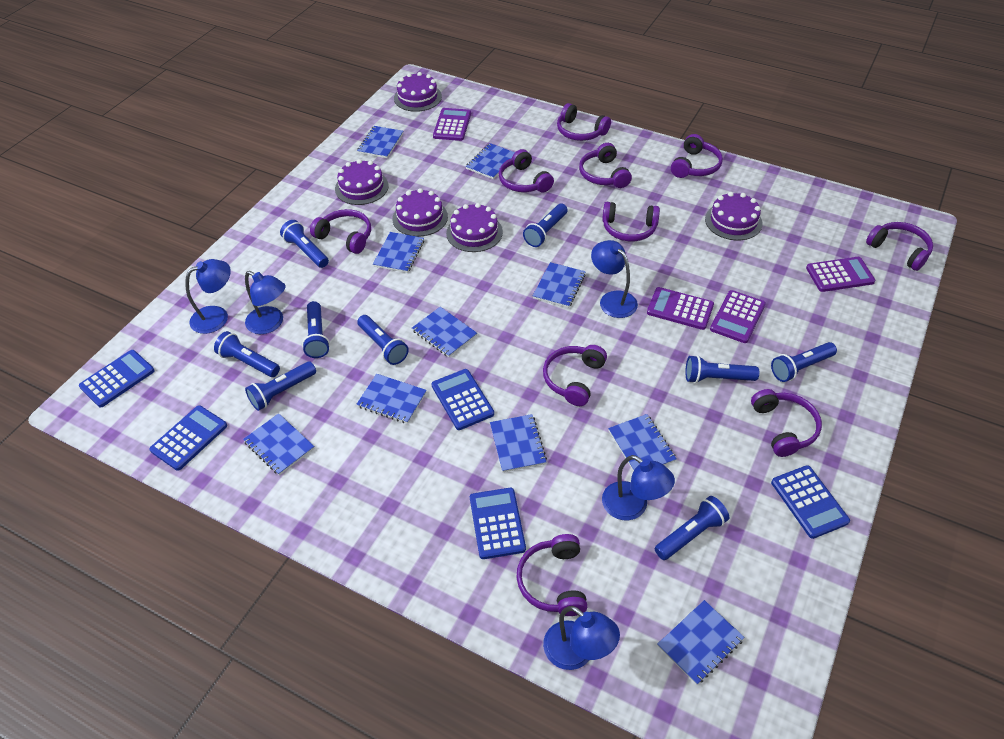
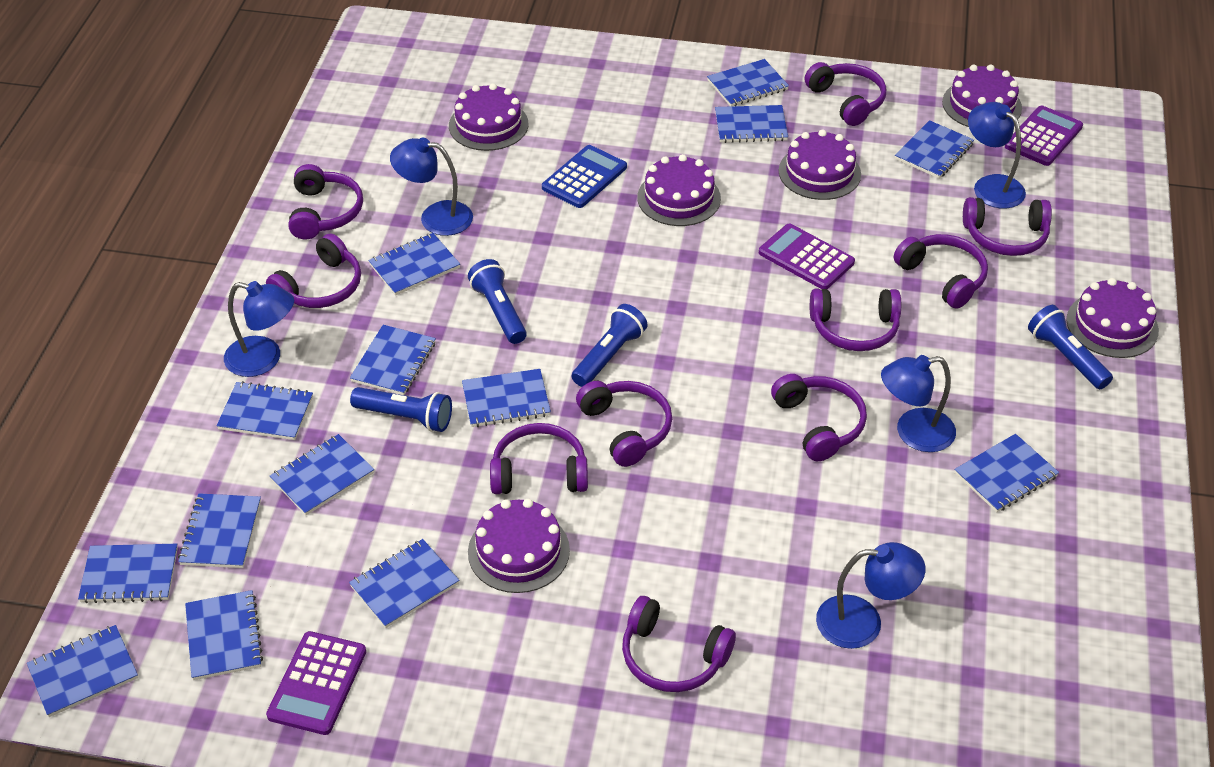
blue calculator: [79,350,155,407] [149,405,227,471] [432,369,494,430] [470,488,526,559] [771,465,850,539] = 5 -> [542,145,627,208] = 1
blue flashlight: [214,331,280,377] [245,361,316,411] [280,220,329,268] [302,301,330,358] [357,315,409,365] [523,204,568,247] [654,496,729,560] [685,355,759,383] [771,342,837,382] = 9 -> [350,387,452,432] [468,259,527,344] [571,304,648,387] [1028,305,1113,389] = 4
blue notebook: [243,413,315,475] [356,374,427,424] [357,126,403,158] [373,232,424,273] [412,307,477,357] [466,143,515,179] [490,414,547,472] [533,262,586,308] [608,414,677,471] [658,600,745,685] = 10 -> [27,625,138,717] [78,544,178,603] [178,493,261,568] [185,590,263,680] [217,381,313,440] [270,434,374,516] [349,539,459,628] [350,325,436,395] [368,233,460,296] [462,369,551,427] [707,59,789,107] [715,105,788,143] [895,120,974,179] [954,434,1059,512] = 14
purple cake: [335,159,389,205] [392,188,448,237] [394,72,442,112] [446,203,503,252] [705,192,763,240] = 5 -> [449,83,528,151] [468,499,570,593] [637,154,721,226] [779,130,861,200] [942,64,1022,127] [1066,278,1159,358] = 6
purple calculator: [433,108,471,141] [647,287,714,330] [710,290,766,343] [806,257,875,292] = 4 -> [266,631,366,735] [759,223,855,289] [1005,106,1083,166] = 3

